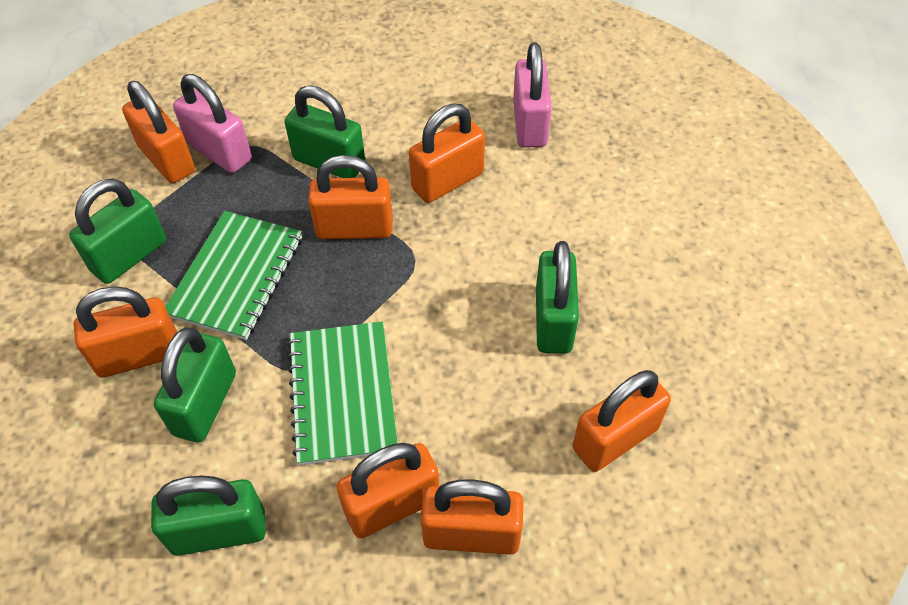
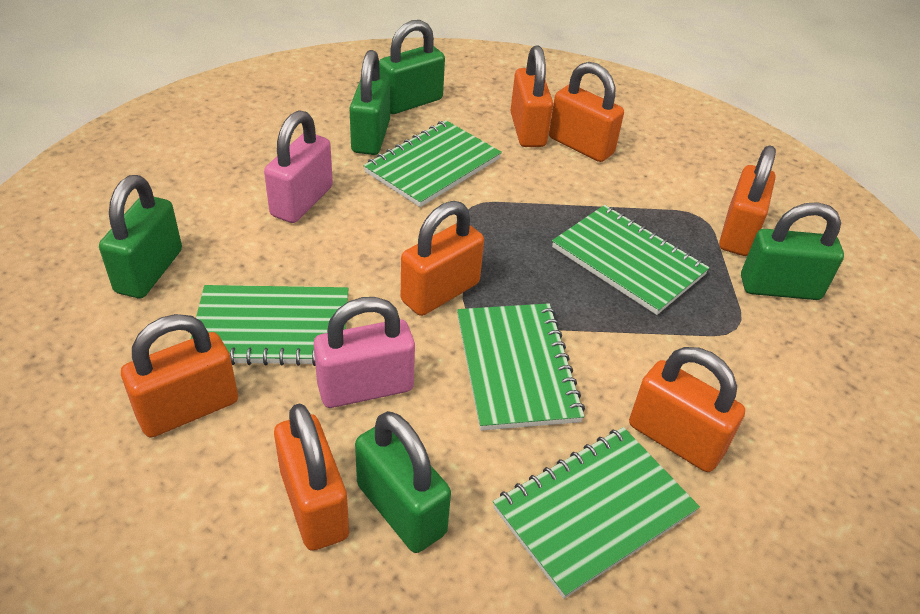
green notebook: [165,211,302,340] [287,321,398,466] = 2 -> [191,285,349,366] [363,120,502,207] [457,303,585,431] [493,427,700,599] [552,205,710,315] = 5

